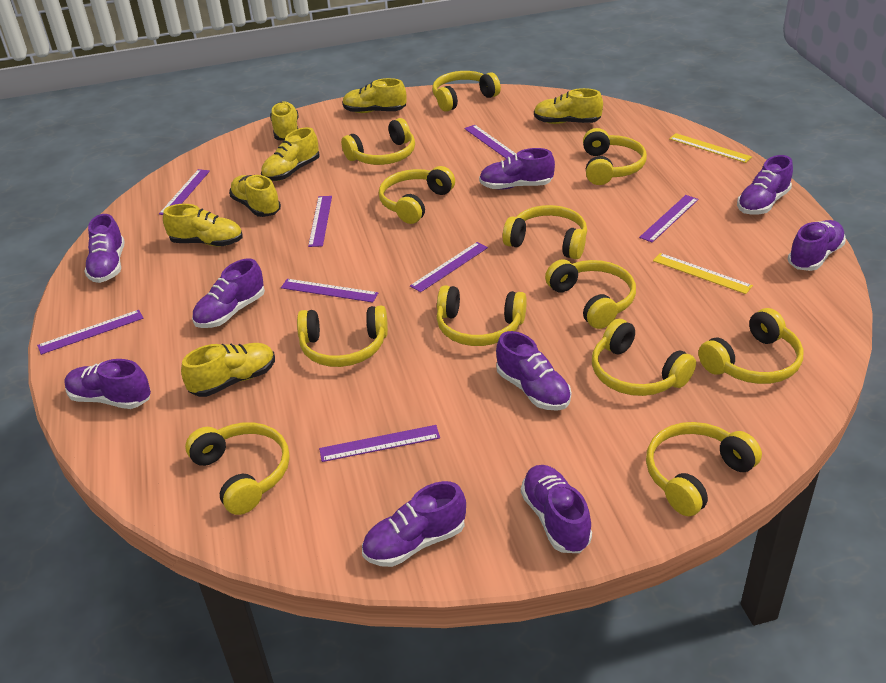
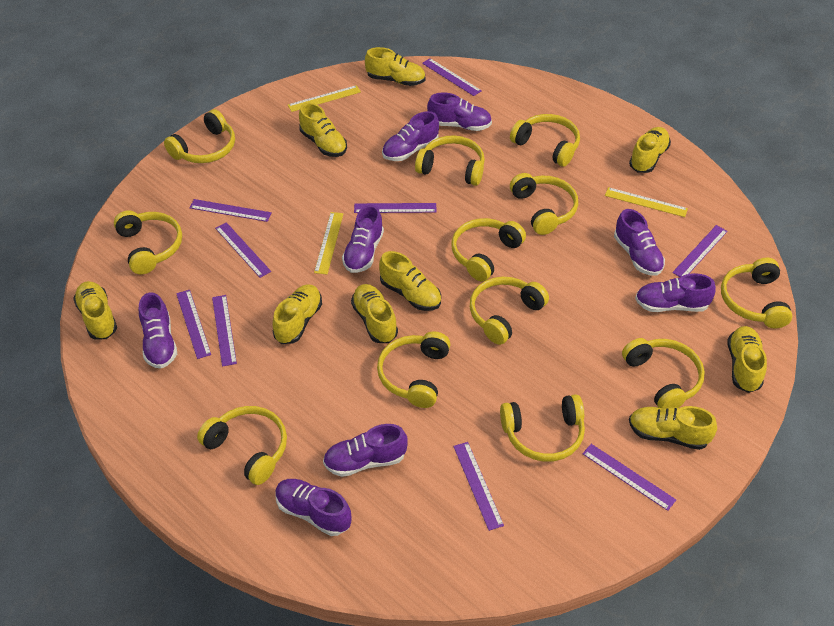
purple ruler: [37,310,143,355] [159,169,210,215] [281,279,378,303] [308,196,332,247] [319,425,440,462] [410,242,488,292] [464,125,515,159] [639,195,698,243] = 8 -> [176,290,211,359] [190,199,272,222] [212,295,237,367] [215,222,271,278] [354,203,437,213] [422,58,482,96] [453,442,504,531] [582,444,676,511] [672,225,728,277] = 9
purple shoe: [64,359,151,409] [84,214,125,283] [192,258,265,328] [362,481,466,567] [479,148,555,190] [496,331,571,411] [521,465,592,553] [737,155,793,214] [788,220,846,271] = 9 -> [139,292,177,369] [275,479,352,536] [323,424,408,477] [342,205,384,273] [382,111,439,161] [427,92,492,131] [614,209,665,276] [635,273,716,312] = 8
yellow ruler: [653,253,753,294] [669,133,752,163] = 2 -> [288,85,361,112] [314,212,343,274] [605,187,688,217] = 3
yellow shoe: [163,204,243,247] [181,343,275,397] [229,175,281,217] [261,127,320,181] [270,101,299,141] [342,78,407,113] [534,88,603,124] = 7 -> [73,281,117,339] [272,284,322,344] [299,103,347,157] [351,284,398,343] [365,47,425,86] [379,251,441,311] [629,127,671,173] [629,406,717,450] [728,326,767,393] = 9

